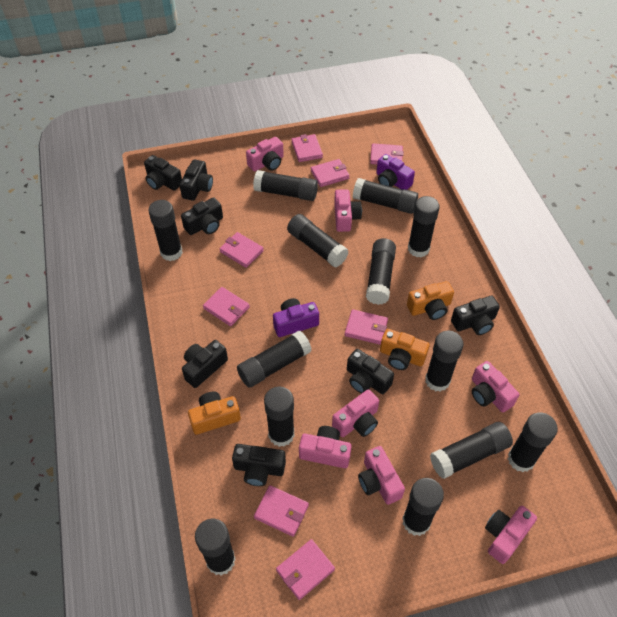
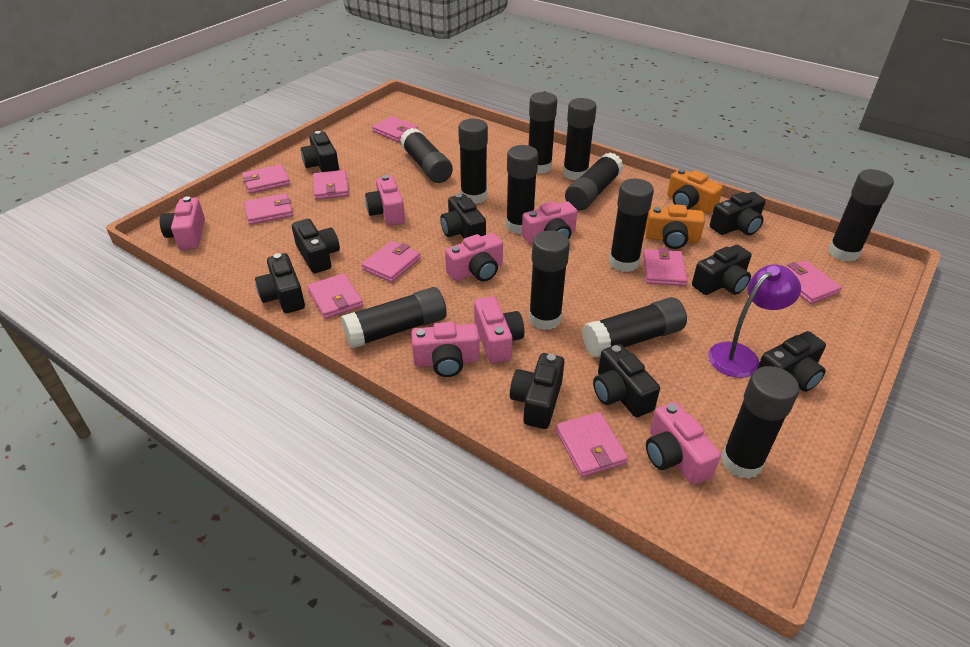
black camera: [144,155,182,191] [179,159,213,201] [181,197,223,235] [182,340,228,388] [232,444,286,486] [347,349,394,394] [451,296,500,335] = 7 -> [255,253,305,313] [292,219,340,273] [301,131,339,172] [440,194,486,239] [510,353,564,429] [593,344,660,417] [692,245,752,295] [710,192,766,236] [757,331,826,392] = 9
black glue stick: [148,200,183,261] [195,519,235,576] [237,331,312,388] [253,170,318,201] [264,386,295,447] [287,214,349,267] [353,178,418,214] [366,238,396,305] [402,478,444,536] [408,196,440,257] [425,331,464,392] [430,422,513,479] [508,412,558,472] = 13 -> [341,287,447,349] [400,128,453,183] [458,119,488,204] [506,145,538,234] [529,92,557,174] [529,230,570,330] [563,98,597,180] [565,152,623,210] [582,297,687,357] [609,179,654,272] [721,366,799,479] [828,169,894,262] = 12
orange camera: [188,391,241,435] [380,329,429,370] [407,281,454,320] = 3 -> [645,204,705,249] [667,169,723,214] = 2
pink wallet: [203,287,250,326] [220,232,264,268] [254,485,309,537] [276,539,335,600] [291,134,323,162] [311,159,350,187] [344,309,388,345] [370,143,404,165] = 8 -> [242,164,290,194] [244,193,293,225] [307,273,363,319] [313,170,349,200] [362,241,421,283] [372,116,418,142] [556,412,628,477] [643,248,688,286] [786,260,842,304] = 9
purple camera: [273,298,319,337] [376,154,415,190] = 2 -> none = 0
purple lamp: none = 0 -> [708,264,801,378] = 1

